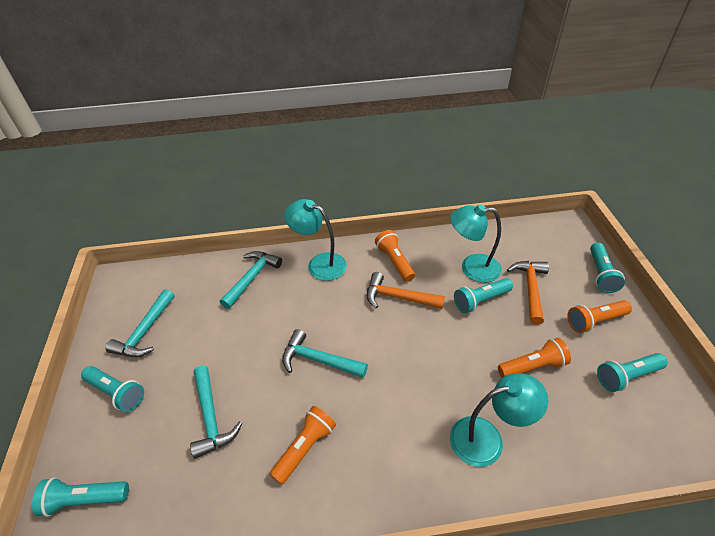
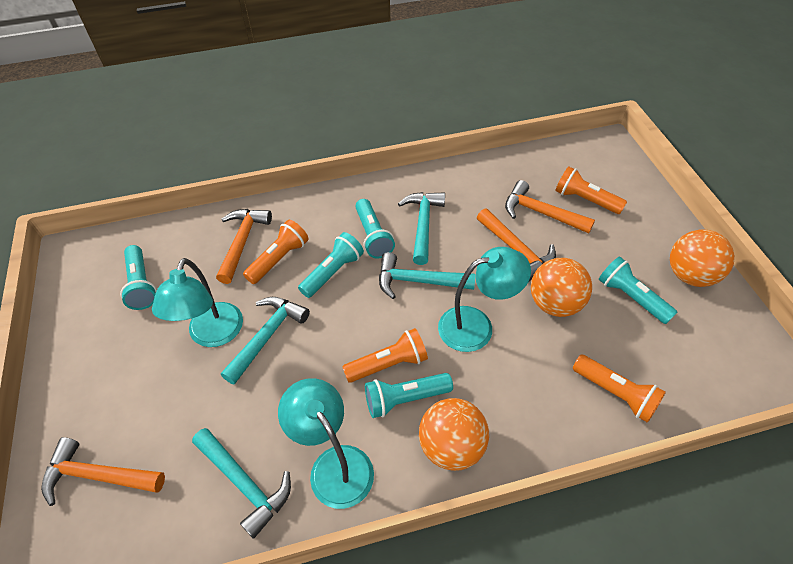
orange ball: none = 0 -> [419,398,489,471] [531,258,592,317] [670,229,735,287] = 3
orange hammer: [367,272,445,309] [507,261,549,325] = 2 -> [41,437,165,506] [216,209,272,284] [477,209,556,282] [505,180,595,233] = 4

